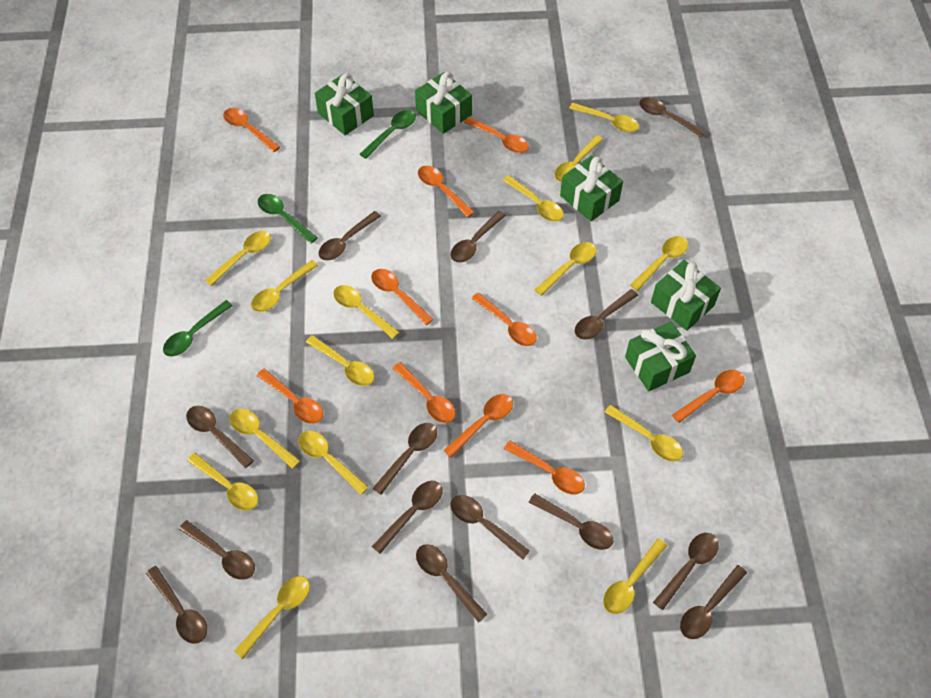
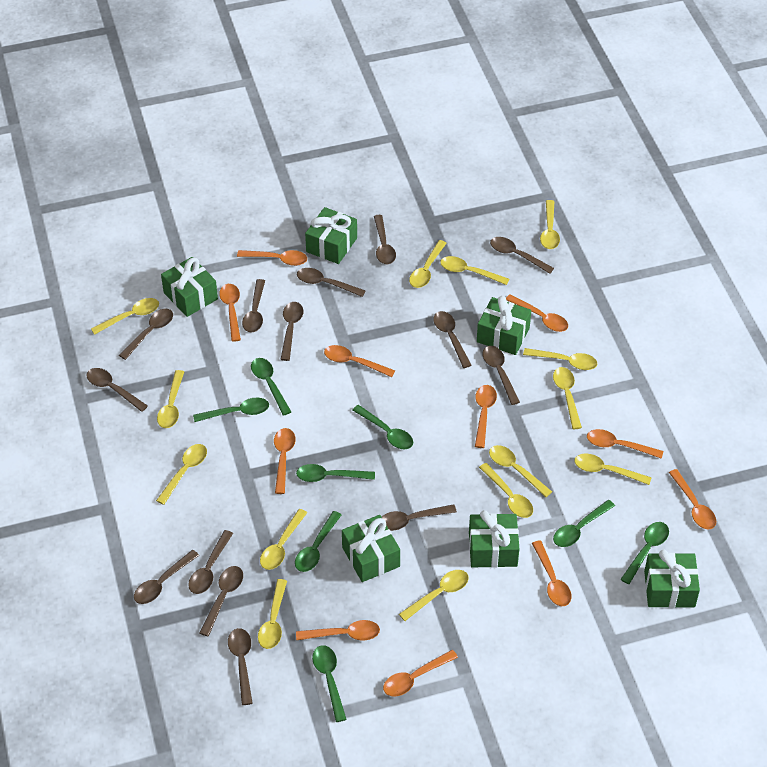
green gift: [315,73,374,135] [415,72,472,134] [560,156,623,221] [625,321,696,392] [651,260,721,331] = 5 -> [161,257,218,317] [305,207,357,264] [342,515,400,582] [469,510,519,568] [477,296,531,355] [644,550,700,608] = 6
green spoon: [163,300,233,356] [258,194,318,244] [360,110,416,159] = 3 -> [193,398,269,422] [251,358,291,416] [295,511,342,572] [296,464,375,482] [312,645,347,722] [352,405,413,450] [553,500,615,547] [620,522,669,584] = 8
orange spoon: [223,108,280,152] [257,369,323,424] [371,269,433,325] [393,362,455,423] [418,166,475,218] [443,394,513,458] [464,117,529,153] [471,293,537,346] [504,441,585,494] [672,370,745,423] = 10 -> [219,284,241,342] [237,250,307,266] [274,428,296,494] [296,620,380,641] [324,345,395,377] [383,650,458,697] [475,385,497,448] [506,294,568,332] [532,540,571,606] [587,429,663,459] [669,469,716,529] = 11
yellow spoon: [187,453,258,511] [205,231,271,286] [229,409,300,469] [234,576,310,659] [251,260,318,312] [298,431,369,495] [306,335,374,386] [333,285,400,339] [503,175,564,222] [535,242,596,296] [554,135,603,182] [569,103,639,132] [603,538,668,614] [605,405,683,461] [630,236,688,291] = 15 -> [91,298,159,335] [156,444,207,505] [157,370,184,428] [258,579,287,649] [260,509,307,570] [399,570,469,621] [409,240,447,288] [440,256,509,285] [479,463,533,518] [489,445,552,497] [523,348,597,370] [540,200,560,249] [553,367,582,429] [574,454,652,485] = 14

